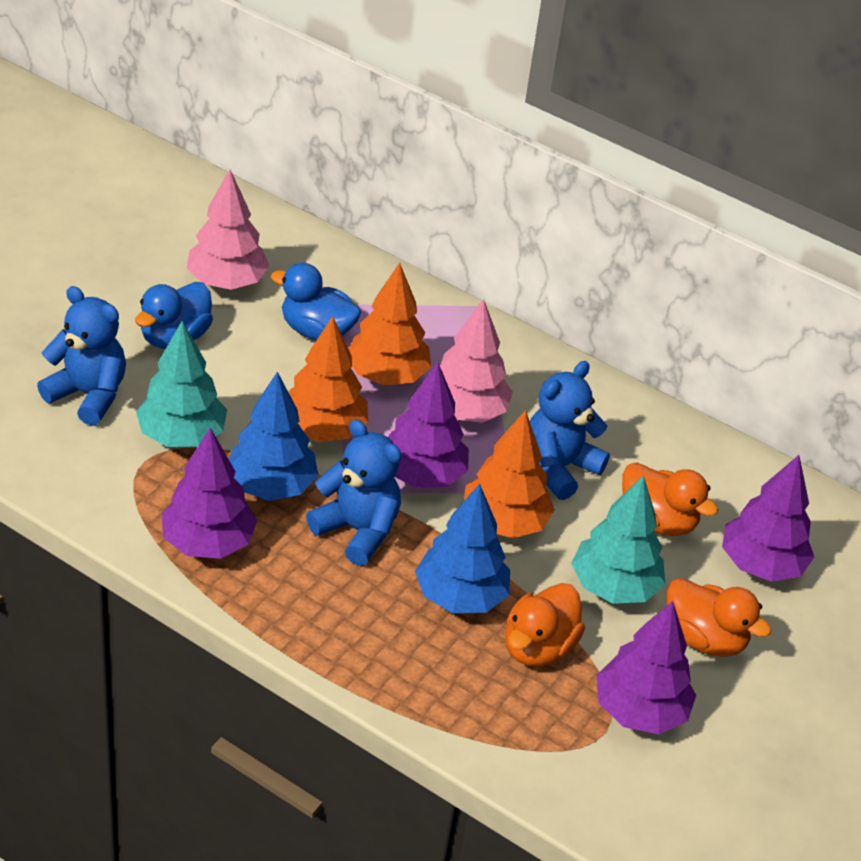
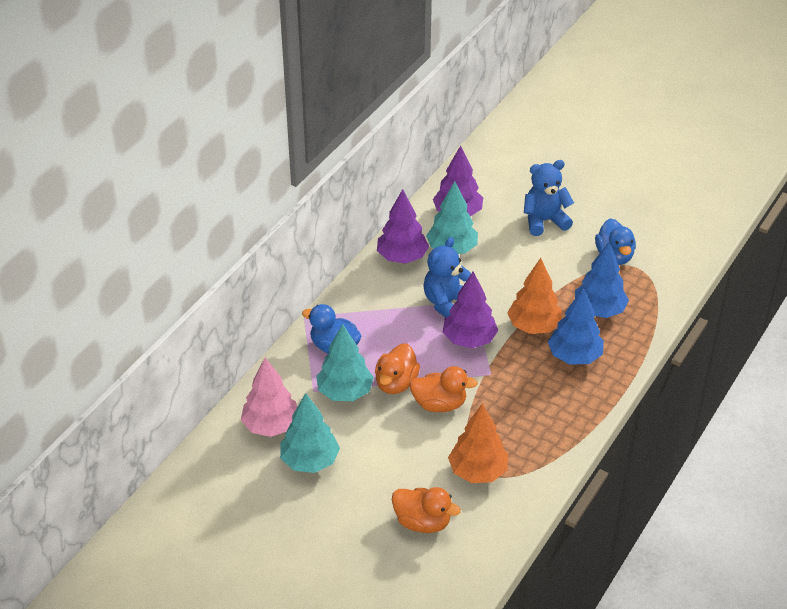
blue teddy bear: [37,286,126,426] [306,419,401,566] [530,361,610,500] = 3 -> [423,237,471,318] [524,160,574,236] = 2
orange tree: [289,316,368,442] [349,263,431,386] [464,410,555,538] = 3 -> [448,403,508,483] [507,258,562,334] = 2
pink tree: [187,169,269,290] [440,299,513,423] = 2 -> [241,358,297,437] = 1
purple tree: [162,428,257,559] [388,362,469,488] [596,601,696,734] [722,455,814,582] = 4 -> [377,189,429,264] [433,145,483,216] [443,272,498,348] = 3
turquoise tree: [136,321,227,447] [571,475,665,604] = 2 -> [280,393,340,473] [316,324,374,401] [426,181,478,254] = 3

